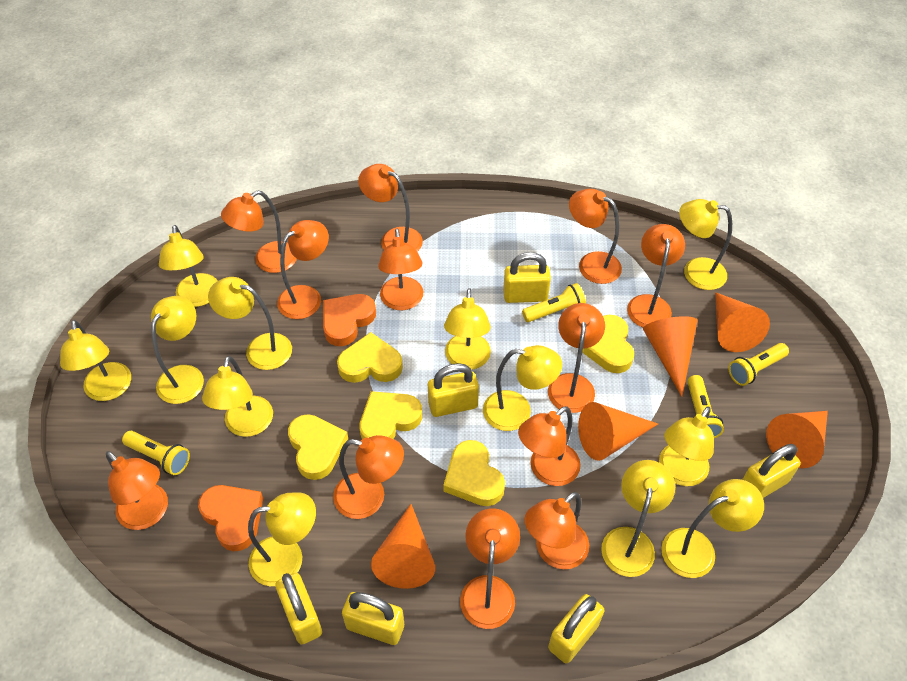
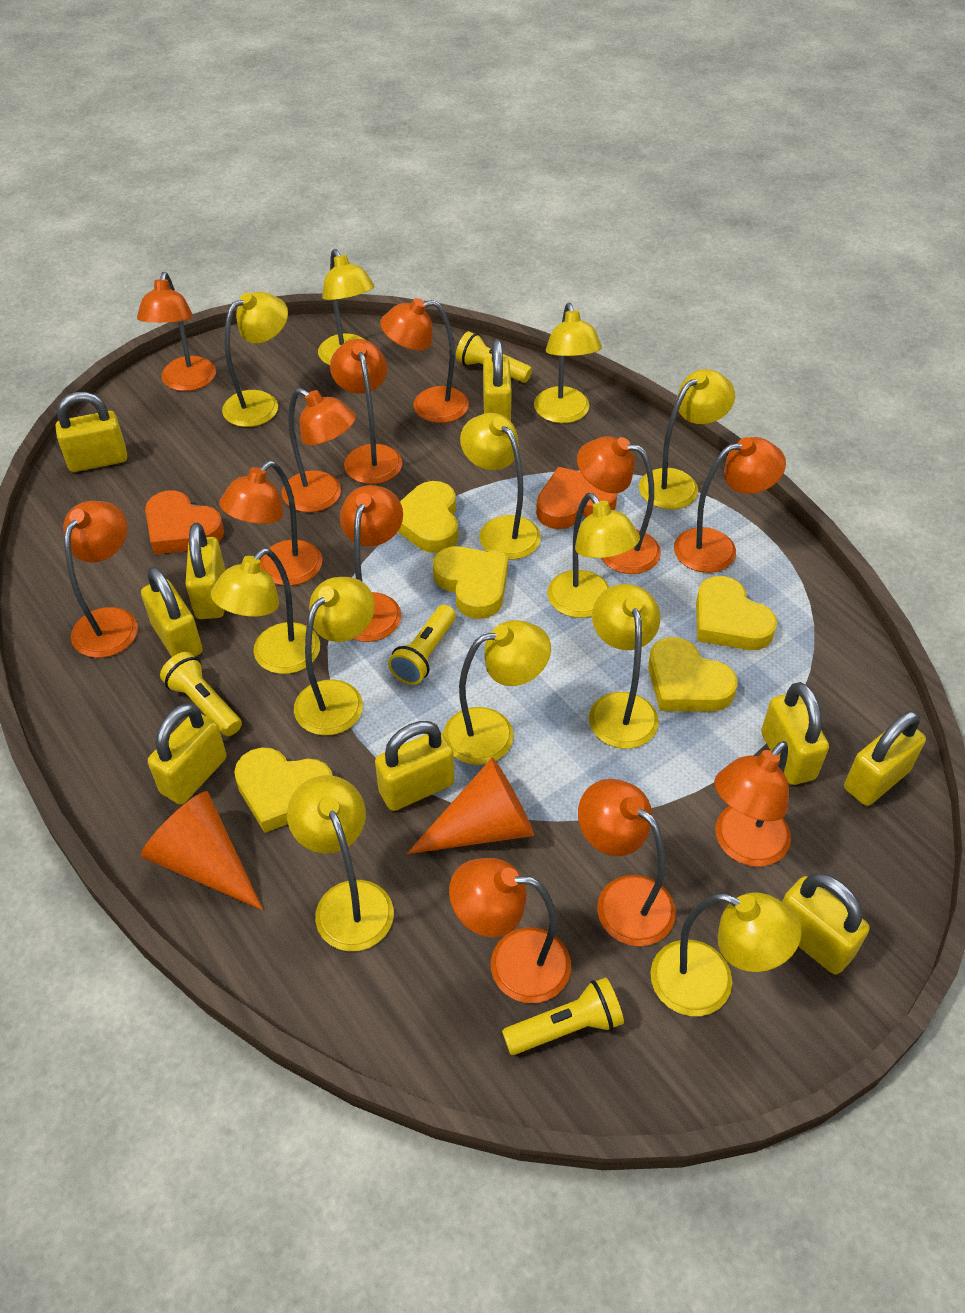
orange cone: [371,504,435,589] [578,402,658,461] [643,316,698,396] [715,292,770,352] [766,411,828,468] = 5 -> [141,791,263,910] [407,758,534,854] = 2
yellow padlock: [275,573,322,644] [342,592,404,645] [428,363,479,417] [503,252,551,303] [548,594,605,663] [742,444,801,498] = 6 -> [55,392,127,472] [141,567,203,657] [148,703,227,804] [185,523,225,619] [375,721,454,811] [483,339,512,421] [761,682,829,785] [782,873,870,975] [844,711,926,806] = 9

